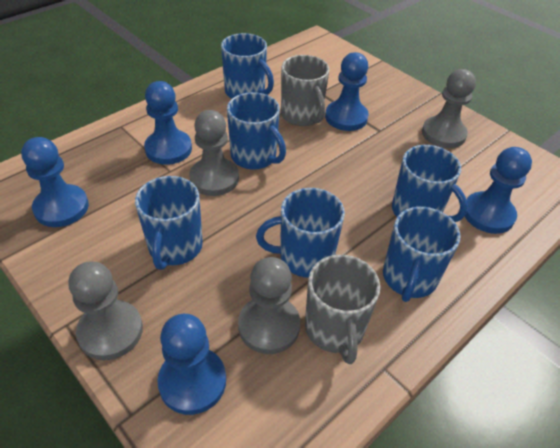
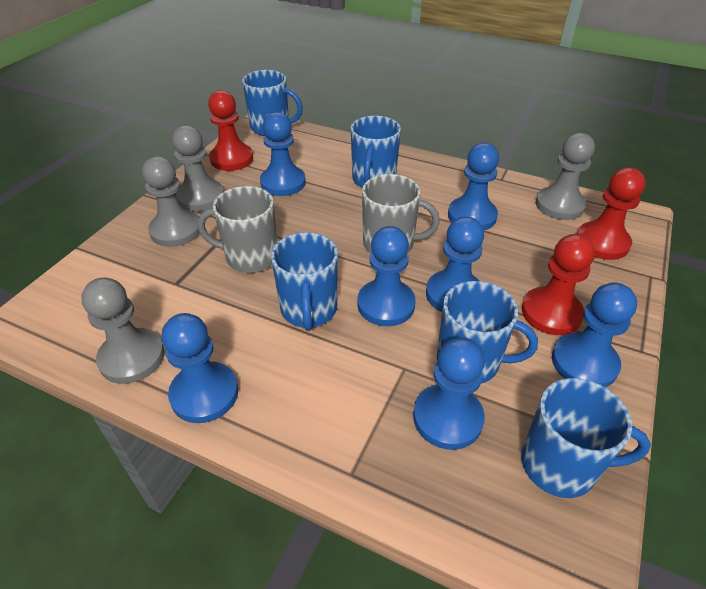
blue mug: [135,176,203,270] [221,33,274,99] [227,92,286,170] [256,188,345,277] [383,207,460,302] [392,145,468,222] = 6 -> [242,70,303,136] [271,232,338,331] [351,116,401,187] [437,281,538,383] [521,378,651,498] = 5
blue pawn: [21,137,89,227] [144,81,192,165] [157,314,226,415] [325,52,369,131] [465,147,532,234] = 5 -> [162,313,238,423] [260,112,306,196] [357,226,416,326] [413,337,485,450] [426,216,484,312] [448,143,499,230] [552,282,637,387] = 7
red pawn: none = 0 -> [208,90,253,171] [522,234,595,335] [577,168,646,260] = 3

